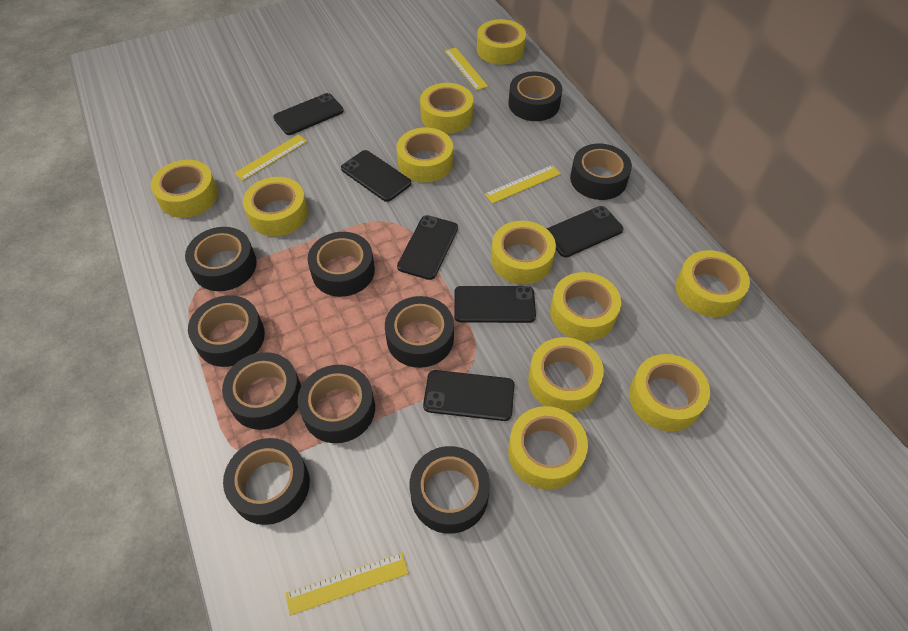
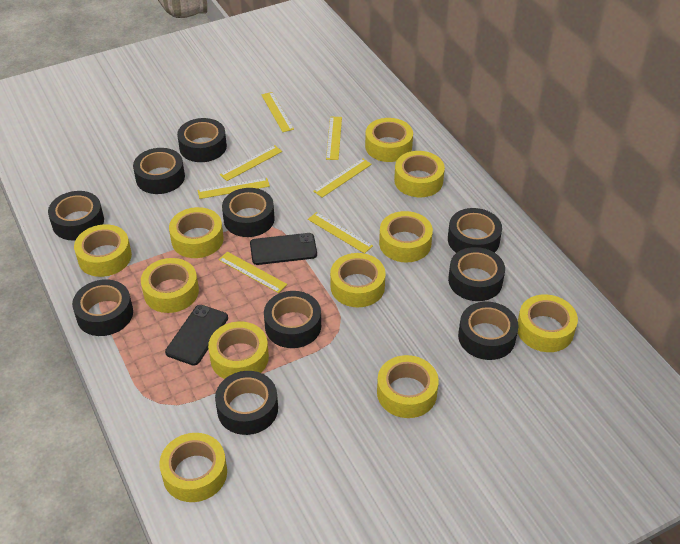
black phone: [273,93,344,135] [341,150,411,202] [397,215,458,280] [423,370,514,421] [454,286,536,323] [547,206,624,257] = 6 -> [165,305,228,366] [250,233,317,265] = 2
yellow ruler: [234,135,307,181] [286,552,409,616] [445,47,488,90] [485,165,561,204] = 4 -> [197,178,270,199] [218,252,287,293] [220,145,282,181] [261,92,294,132] [308,212,373,254] [313,158,372,197] [326,117,342,160] = 7

